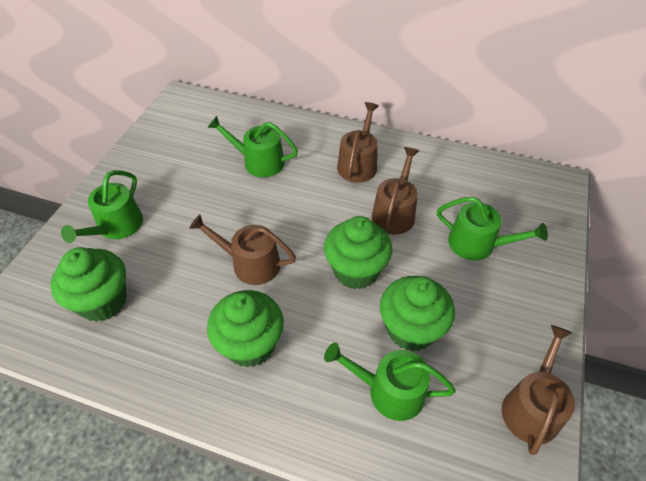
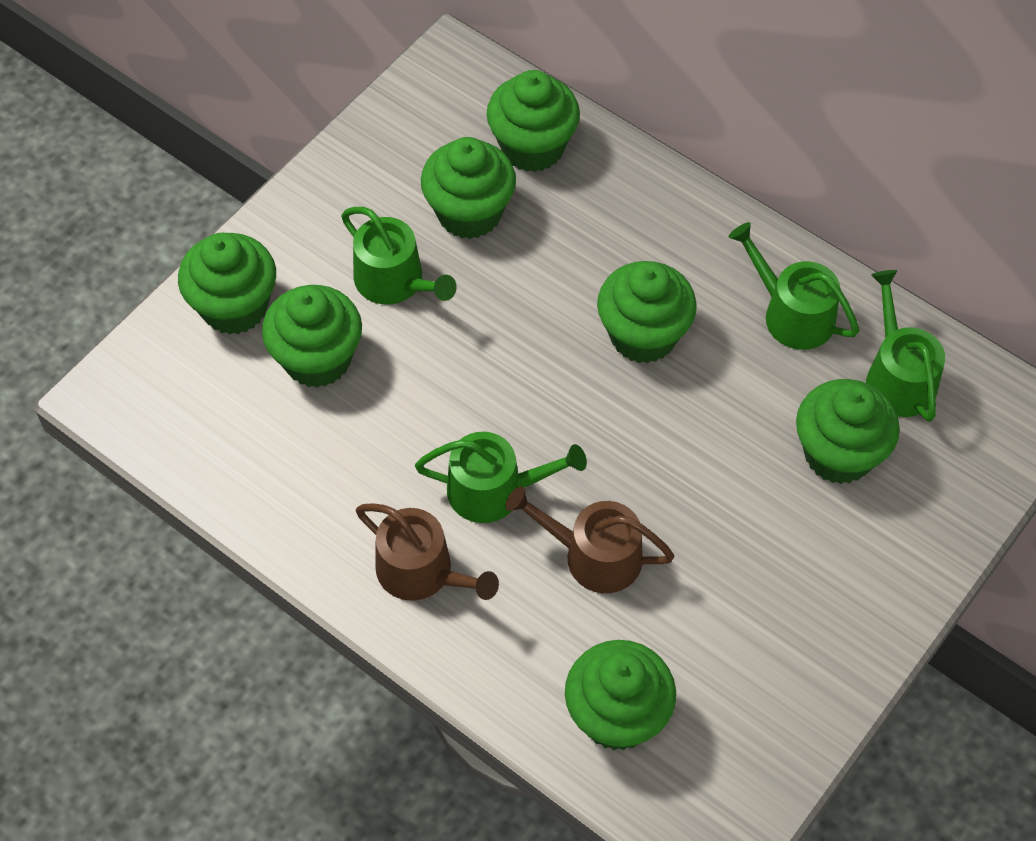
brown watering can: [189,214,296,285] [337,102,379,183] [372,147,419,234] [502,325,575,455] = 4 -> [356,503,499,601] [505,486,674,593] = 2
green cupcake: [51,247,127,322] [207,290,284,367] [324,216,392,289] [380,276,455,352] = 4 -> [178,233,276,335] [262,285,362,388] [421,137,516,239] [487,70,580,172] [565,640,676,751] [597,261,697,364] [796,379,900,484] = 7

